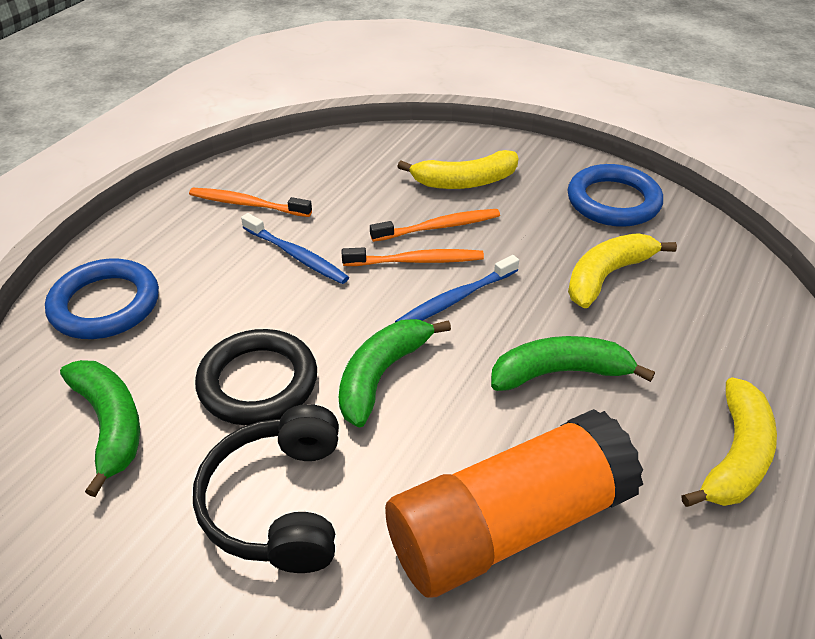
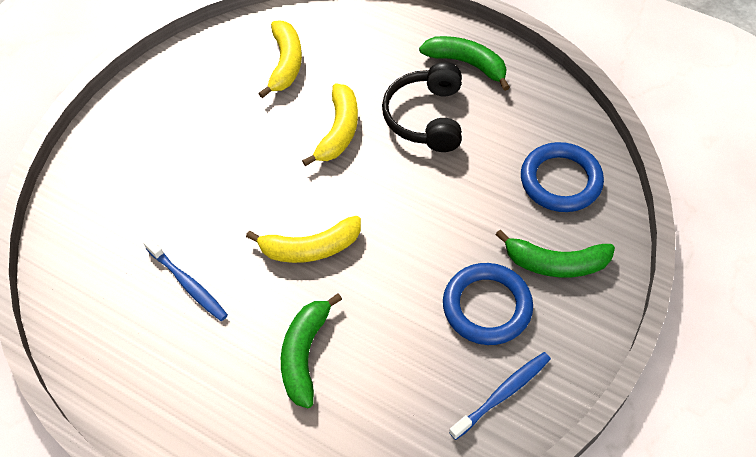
black ring: [195,329,317,425] = 1 -> none = 0
orange glue stick: [385,409,643,598] = 1 -> none = 0
orange toothbrush: [189,188,312,217] [342,248,484,266] [370,209,500,242] = 3 -> none = 0

